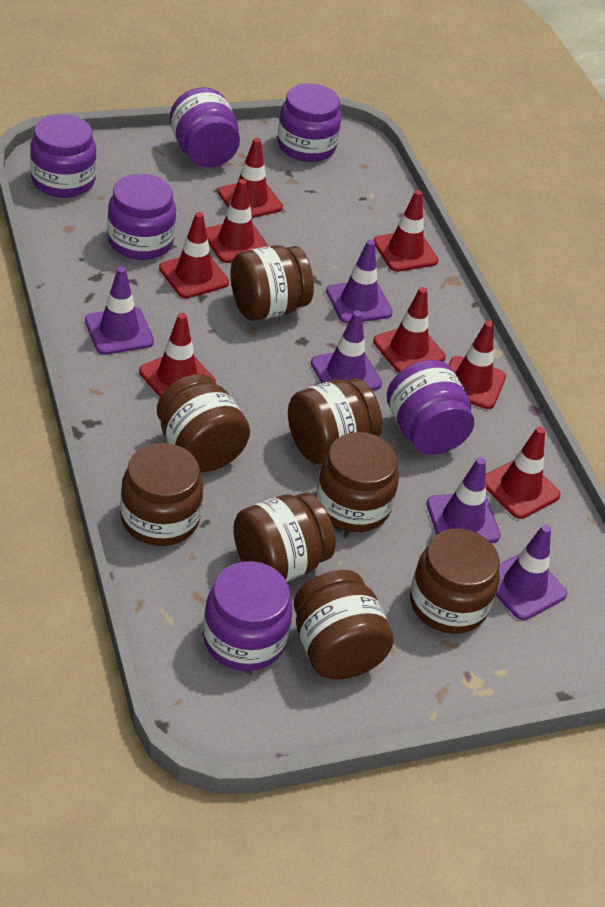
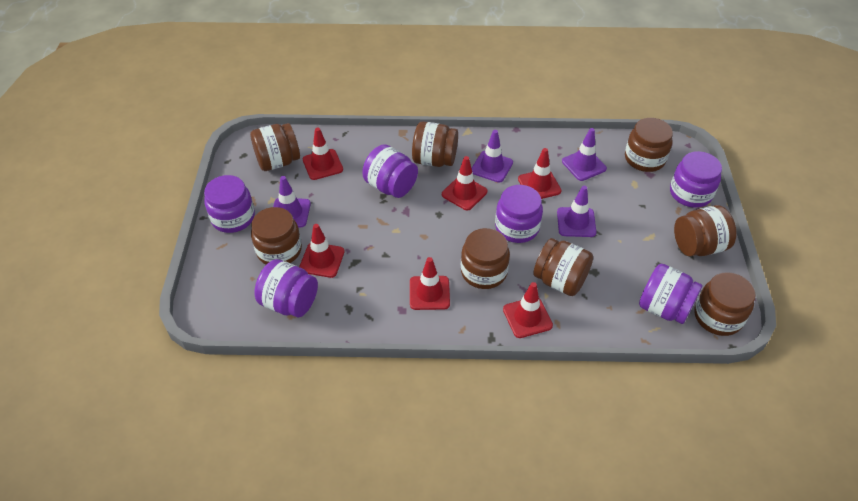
purple traffic cone: [85,267,154,355] [311,311,382,391] [326,240,393,324] [426,457,501,543] [496,525,567,620] = 5 -> [273,176,311,227] [471,130,513,183] [557,186,596,237] [562,128,607,181] = 4
red traffic cone: [139,313,216,397] [159,212,229,299] [206,179,269,263] [218,138,283,218] [373,190,439,272] [373,287,445,373] [449,321,506,409] [486,427,561,519] = 8 -> [299,224,345,278] [303,128,343,180] [410,257,450,310] [442,156,487,210] [503,282,553,338] [518,148,562,199] = 6

